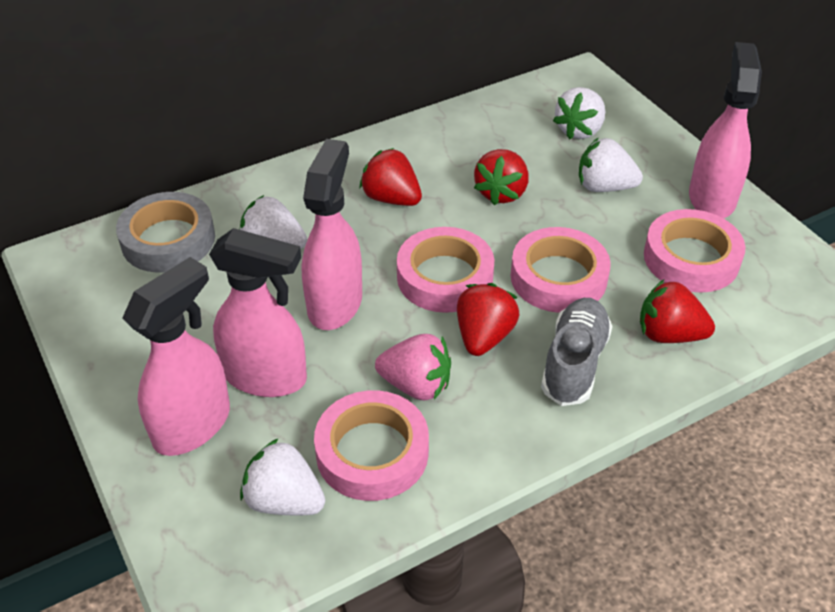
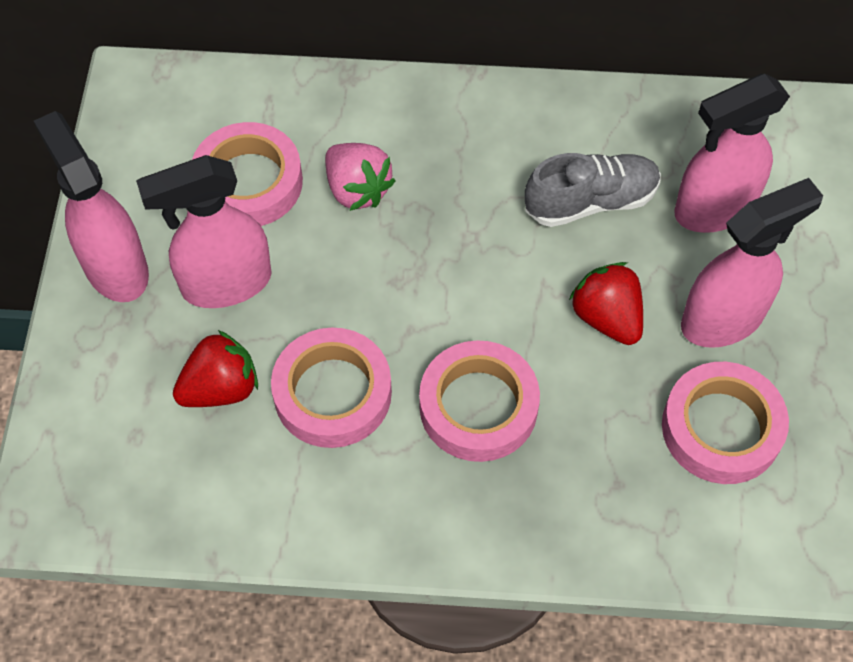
grey tape: [116,192,215,273] = 1 -> none = 0
red strawberry: [360,148,422,206] [457,283,519,356] [474,149,528,205] [640,279,715,343] = 4 -> [173,330,258,407] [569,262,643,345] = 2
white strawberry: [239,195,307,249] [240,438,325,516] [553,87,605,140] [579,137,643,192] = 4 -> none = 0

